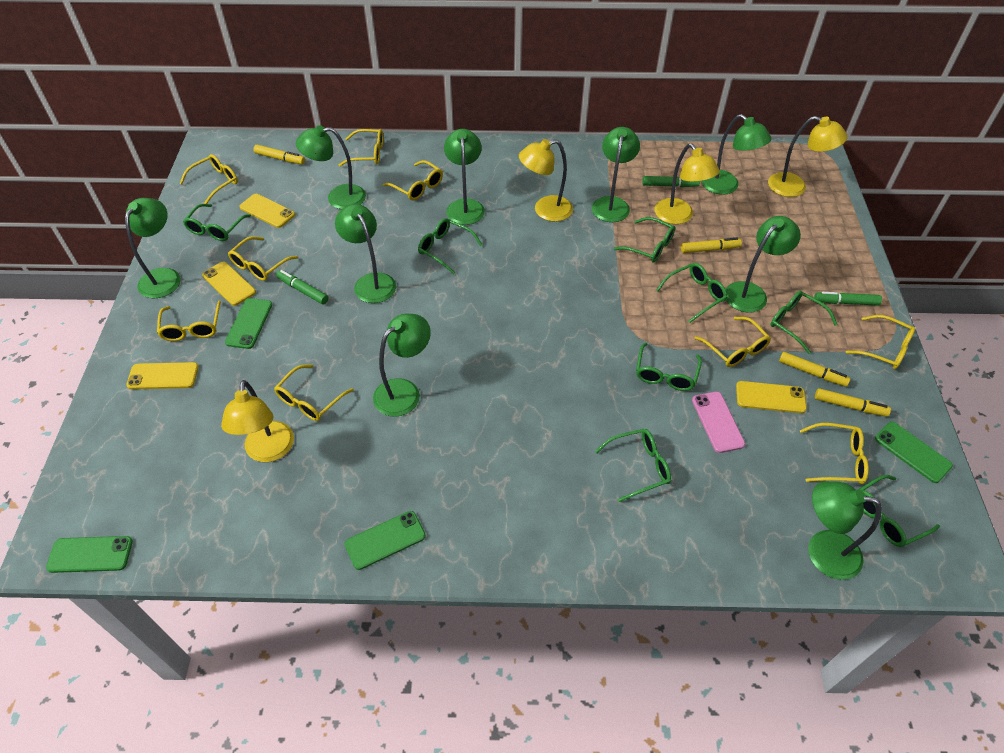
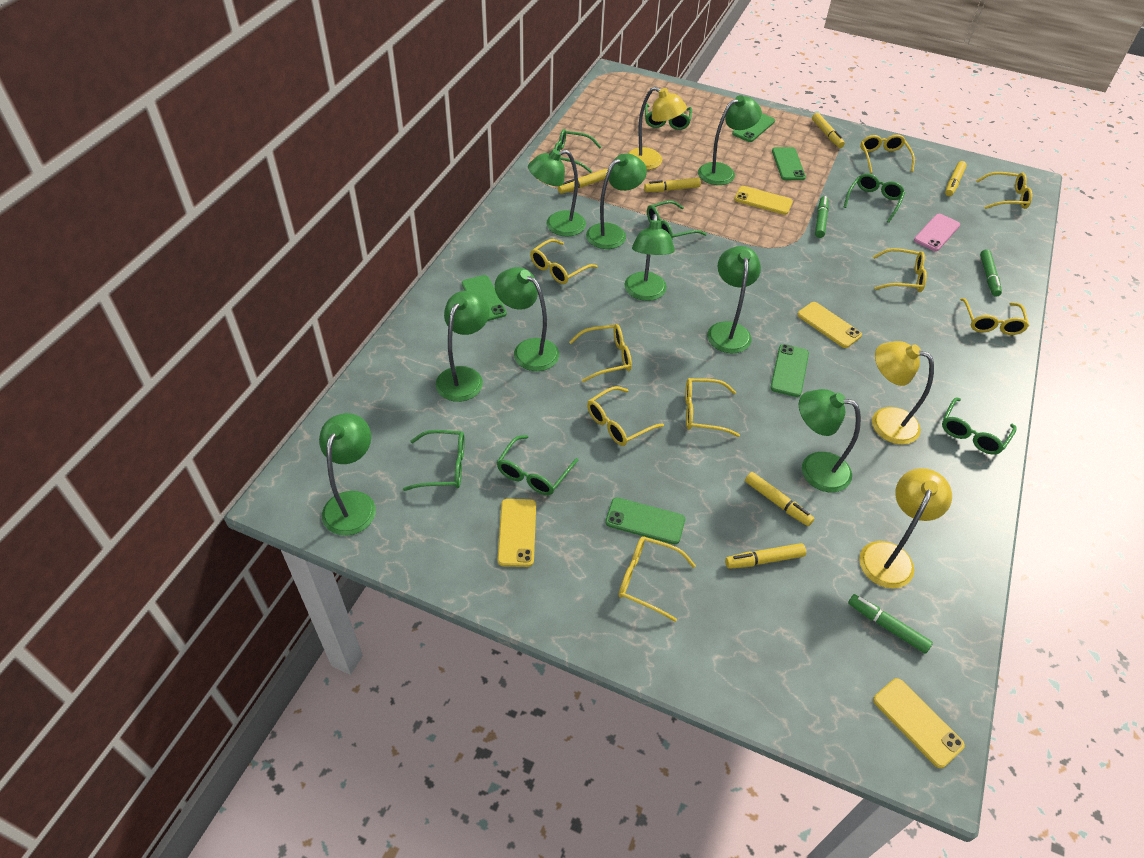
green glasses: [183,204,251,241] [418,218,482,274] [595,429,671,502] [613,217,675,262] [636,343,702,391] [656,263,727,323] [771,291,838,354] [859,475,940,547] = 8 -> [403,430,465,491] [497,435,578,495] [554,129,601,173] [645,103,692,130] [647,200,707,239] [844,173,905,223] [942,397,1017,454] = 7
green phone: [46,536,133,573] [225,298,272,349] [345,511,426,570] [875,422,953,483] = 4 -> [462,275,507,321] [605,497,685,544] [732,113,775,142] [770,344,809,397] [772,147,806,180] = 5
yellow lamp: [221,380,294,462] [519,139,573,222] [655,144,720,224] [768,116,848,197] = 4 -> [627,87,687,170] [859,468,952,589] [872,341,934,445] = 3
yellow marker: [253,145,305,164] [681,237,742,253] [779,352,850,387] [815,388,891,417] = 4 -> [558,169,608,194] [644,178,701,192] [725,543,806,569] [745,472,815,526] [812,113,845,148] [945,161,967,196] = 6

